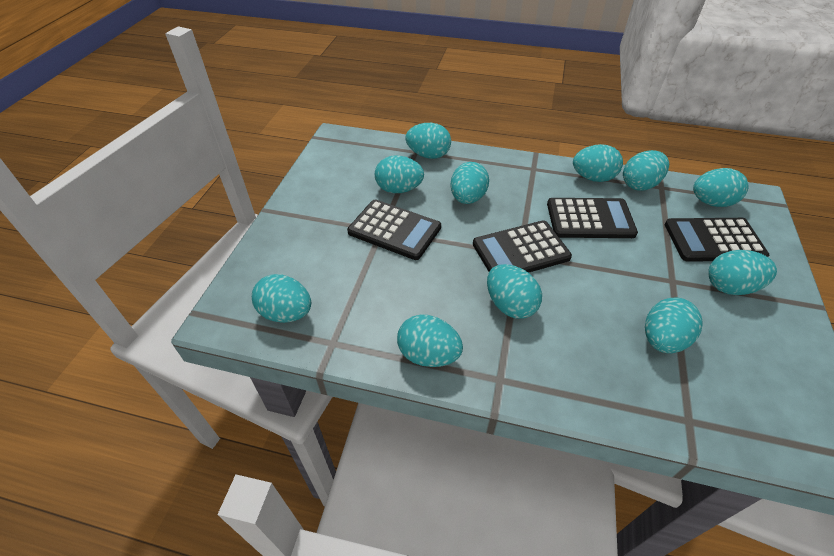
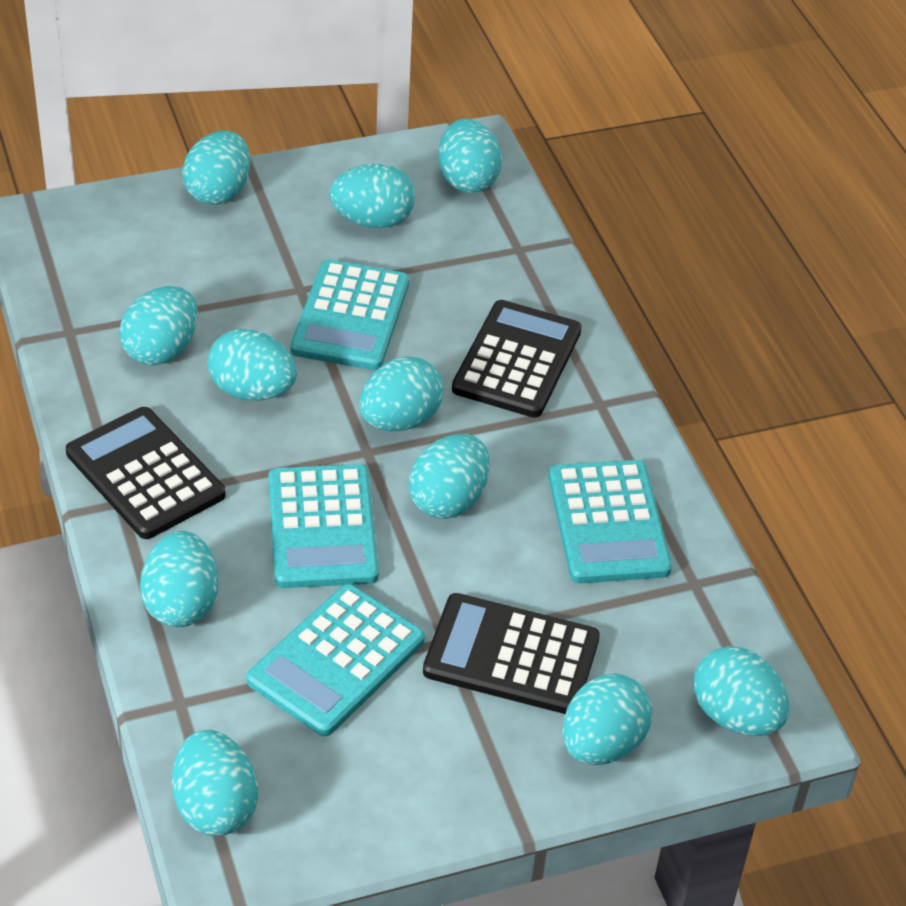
black calculator: [347,199,441,260] [473,220,572,273] [547,198,638,238] [665,218,770,262] = 4 -> [66,407,226,539] [423,593,600,714] [452,300,582,418] = 3
turquoise calculator: none = 0 -> [247,584,425,736] [269,464,379,588] [290,260,409,370] [548,460,672,583] = 4

